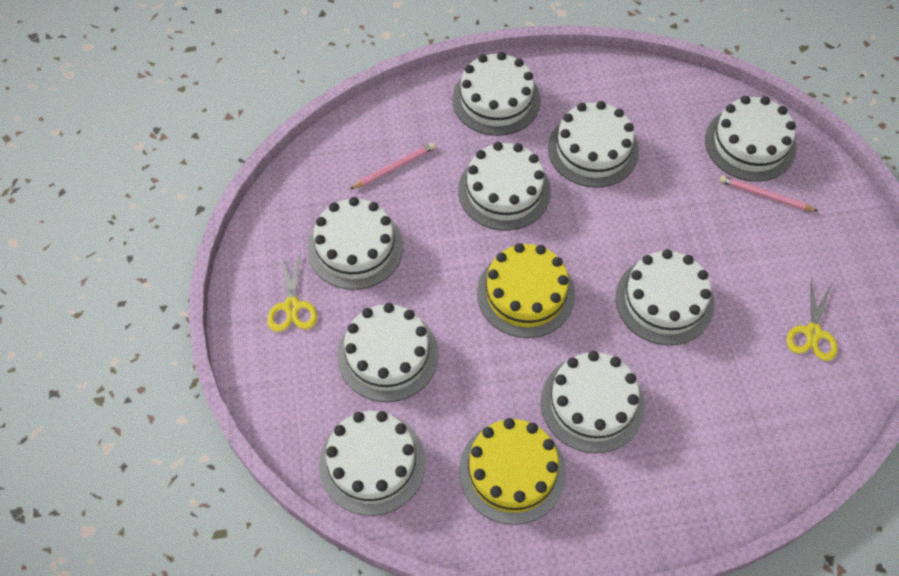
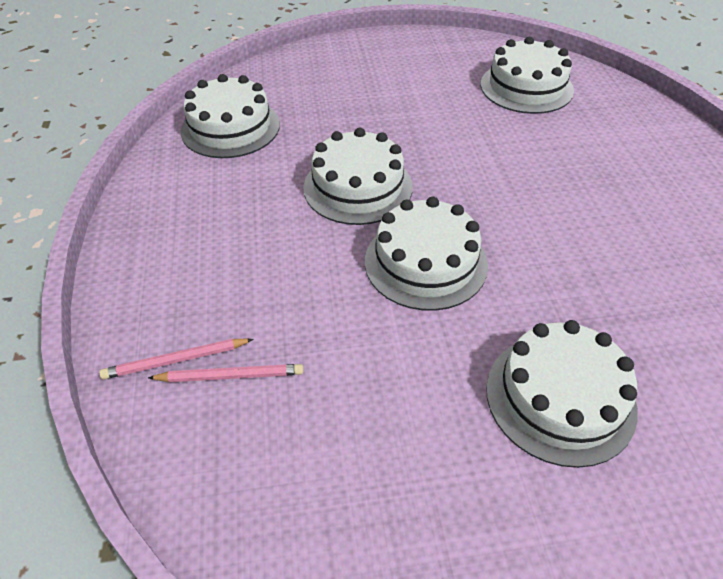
white cake: [308,197,403,290] [319,411,426,516] [337,303,439,402] [453,52,541,136] [458,142,551,231] [541,351,645,453] [548,101,639,188] [615,249,714,345] [705,96,796,181] = 9 -> [180,74,280,158] [303,128,413,225] [365,197,488,311] [480,37,574,114] [486,320,638,468] = 5
yellow cake: [459,418,566,525] [477,243,575,338] = 2 -> none = 0
yellow scissors: [267,254,317,332] [786,278,838,361] = 2 -> none = 0

